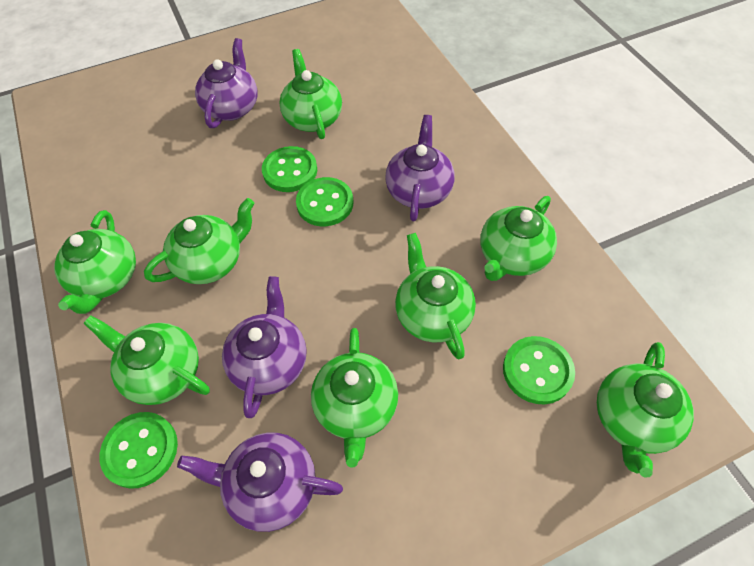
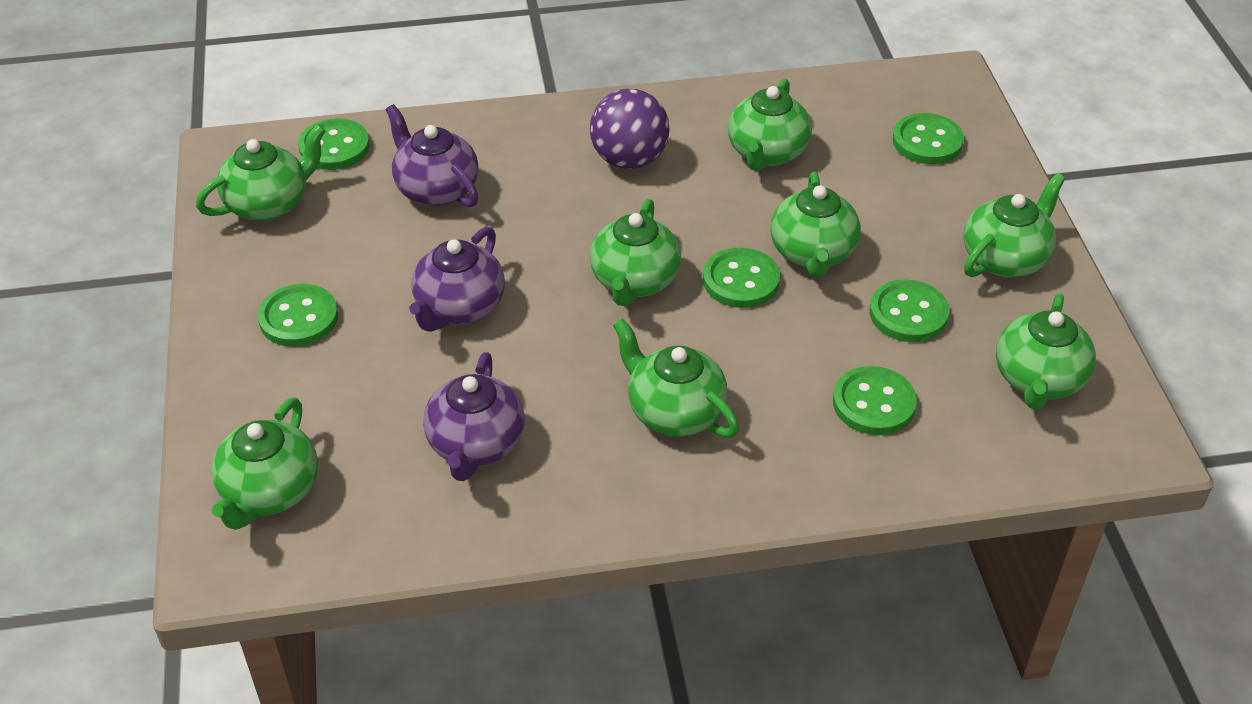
green button: [99,412,178,489] [262,146,317,192] [296,177,353,226] [503,336,575,404] = 4 -> [258,284,338,347] [298,118,370,170] [703,248,780,308] [833,366,917,435] [870,280,949,342] [893,113,964,164] = 6
purple ball: none = 0 -> [590,89,670,169] = 1
purple teapot: [177,433,343,532] [195,38,258,128] [222,276,307,418] [385,115,455,221] = 4 -> [386,104,479,207] [409,227,505,332] [423,352,525,481] = 3

